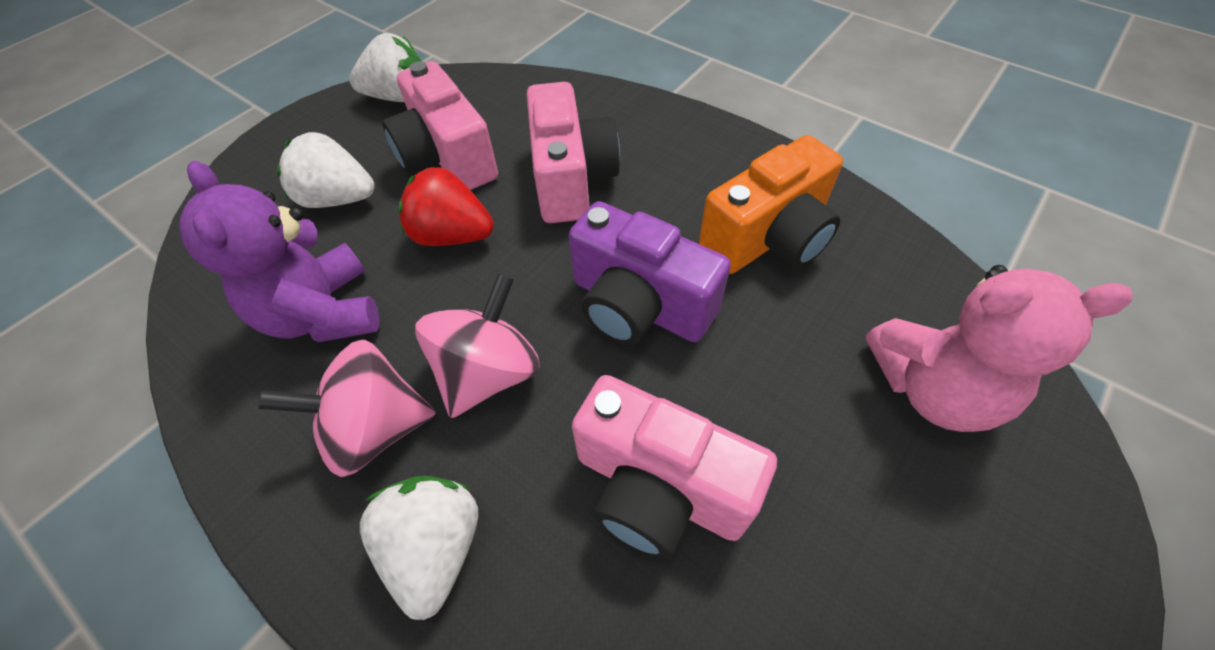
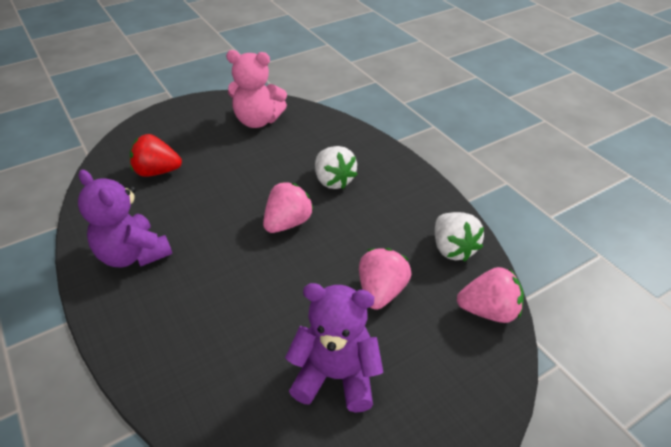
orange camera: [699,135,843,274] = 1 -> none = 0
pink camera: [382,61,498,190] [527,82,620,223] [572,375,777,559] = 3 -> none = 0
pink spinning top: [258,340,436,477] [415,273,540,418] = 2 -> none = 0
pink strawberry: none = 0 -> [263,182,314,233] [359,248,411,310] [457,267,524,323] = 3
purple camera: [569,201,731,345] = 1 -> none = 0
purple teddy bear: [179,160,380,342] = 1 -> [78,170,172,267] [285,283,383,413] = 2
white strawberry: [277,132,375,208] [349,33,421,102] [360,475,479,620] = 3 -> [315,146,358,189] [435,212,484,262] = 2

